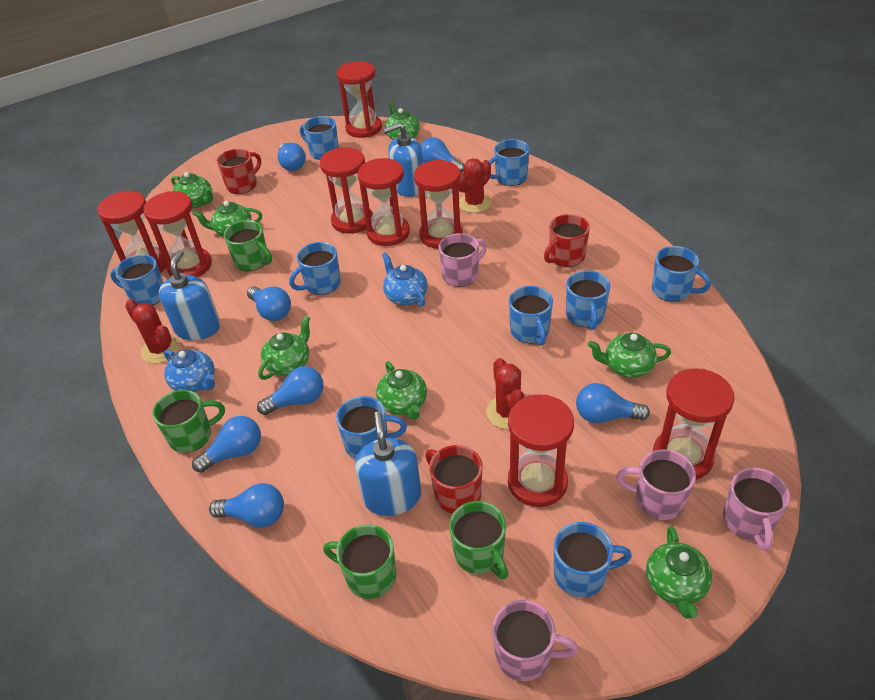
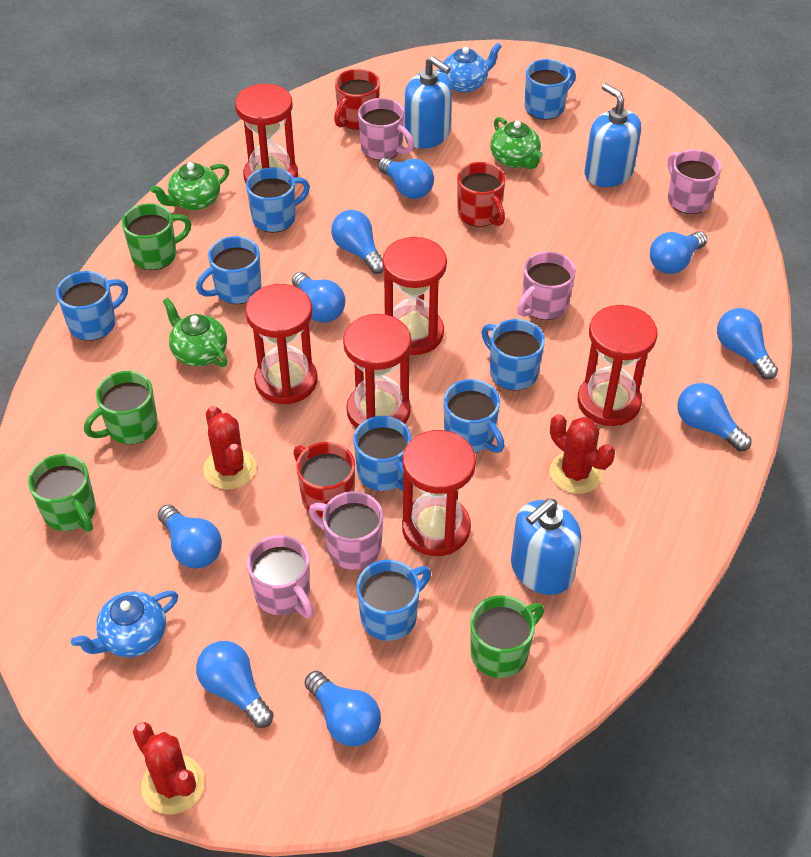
blue light bulb: [192,416,261,473] [209,483,284,528] [247,286,291,321] [257,366,324,415] [278,143,306,171] [420,137,464,172] [576,383,650,423] = 7 -> [158,505,222,569] [196,641,274,728] [292,272,346,323] [304,671,381,746] [331,210,384,274] [378,157,434,199] [650,231,707,274] [677,383,752,451] [717,308,778,380] = 9
blue mug: [110,254,164,305] [289,242,341,295] [300,116,339,160] [336,396,407,459] [488,139,530,186] [509,286,553,345] [554,522,632,597] [566,270,610,330] [652,246,711,302] = 9 -> [56,271,128,341] [196,236,261,304] [246,167,310,233] [353,416,411,491] [357,560,431,641] [443,379,505,453] [481,319,545,391] [524,59,576,120] = 8
green teapot: [171,172,213,208] [193,201,262,237] [258,316,310,380] [376,361,427,420] [385,101,420,140] [588,333,671,378] [646,526,712,618] = 7 -> [150,162,229,210] [163,298,227,367] [490,117,543,169] = 3
pink mug: [439,233,487,287] [492,600,578,681] [616,449,696,520] [723,468,790,551] = 4 -> [247,535,314,618] [309,491,383,570] [358,98,414,160] [517,251,576,320] [667,150,722,214] = 5
red hourglass: [97,191,166,273] [143,191,212,277] [320,147,373,234] [337,61,382,138] [358,158,410,246] [414,160,463,249] [508,395,574,507] [653,368,734,480] = 8 -> [235,84,298,183] [245,284,318,404] [343,314,411,429] [382,237,447,355] [402,430,476,556] [578,305,658,426] = 6

